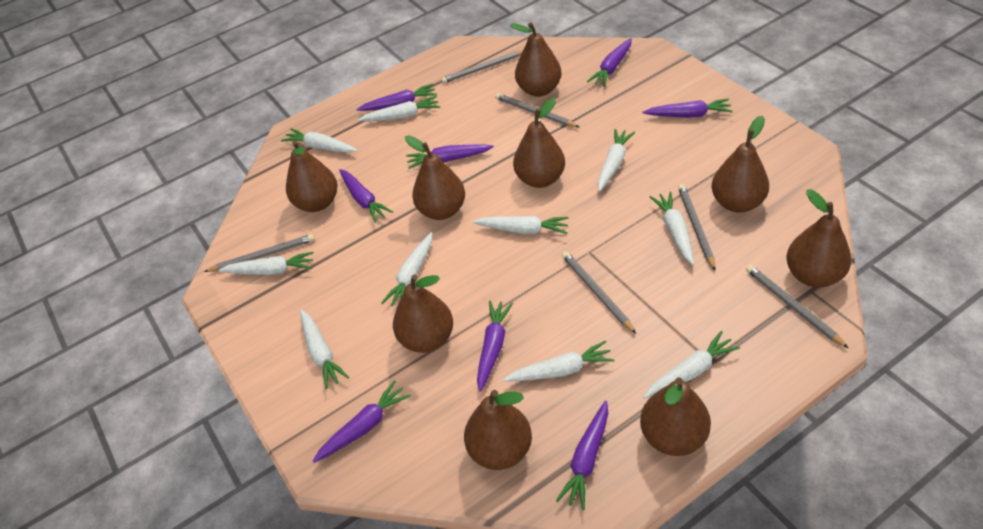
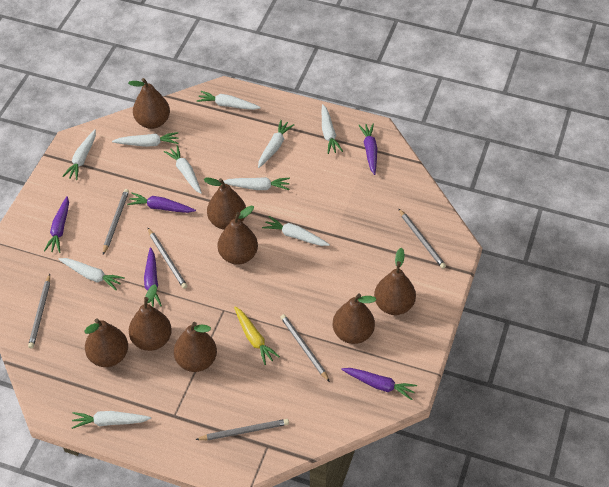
brown pear: [286,140,338,212] [393,274,453,353] [405,135,465,220] [464,390,532,470] [510,22,562,97] [513,98,565,188] [640,377,711,456] [711,116,769,213] [786,189,851,287] = 9 -> [84,318,128,367] [128,78,170,129] [129,284,172,351] [174,322,217,372] [203,178,246,230] [218,206,258,265] [333,294,376,344] [374,248,416,315] = 8
purple carrot: [312,380,411,463] [339,169,393,223] [356,84,437,111] [406,144,494,169] [477,301,513,392] [556,401,608,510] [587,38,632,87] [643,99,733,118] = 8 -> [44,196,69,253] [127,193,196,213] [144,247,162,307] [341,368,417,400] [358,124,377,175] = 5
yellow carrot: none = 0 -> [234,307,280,365] = 1

